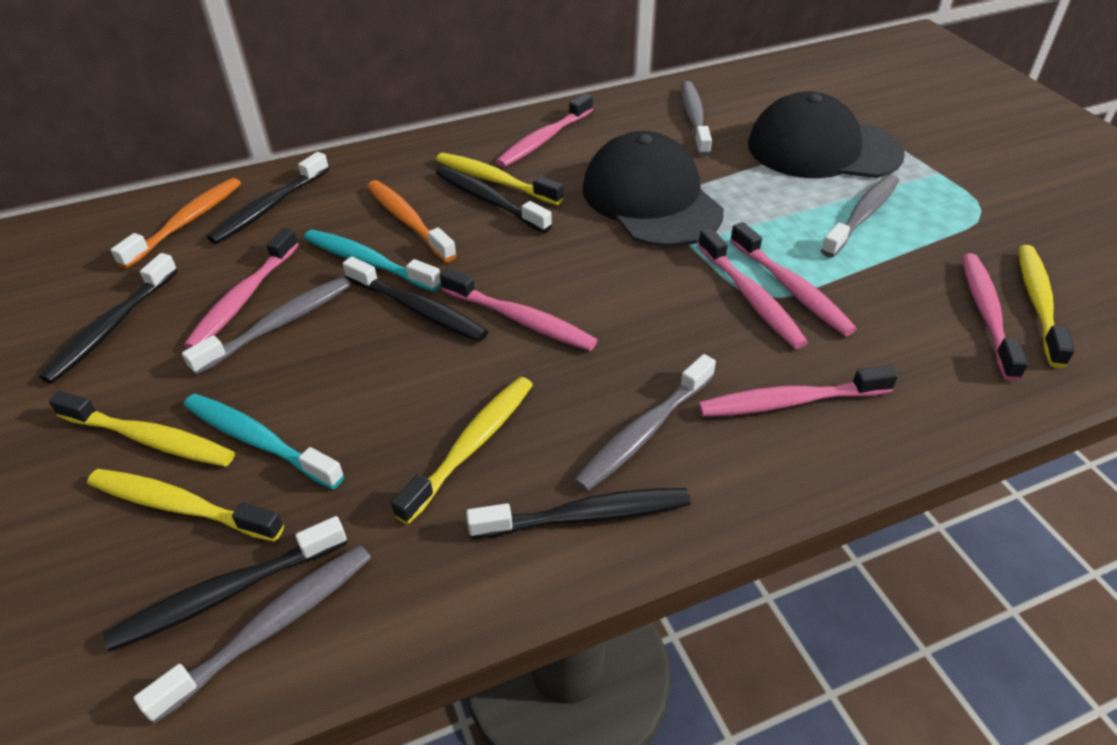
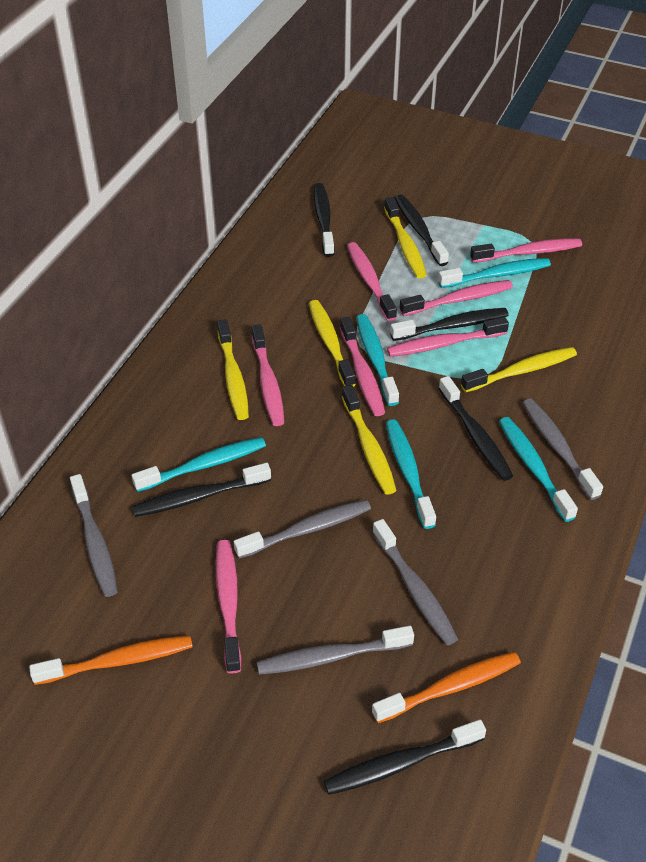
black cap: [583,131,724,247] [748,91,905,178] = 2 -> none = 0
turquoise toothbrush: [184,394,344,489] [304,230,441,292] = 2 -> [132,437,266,492] [356,314,399,406] [386,419,436,529] [438,258,551,288] [499,417,578,522] = 5

